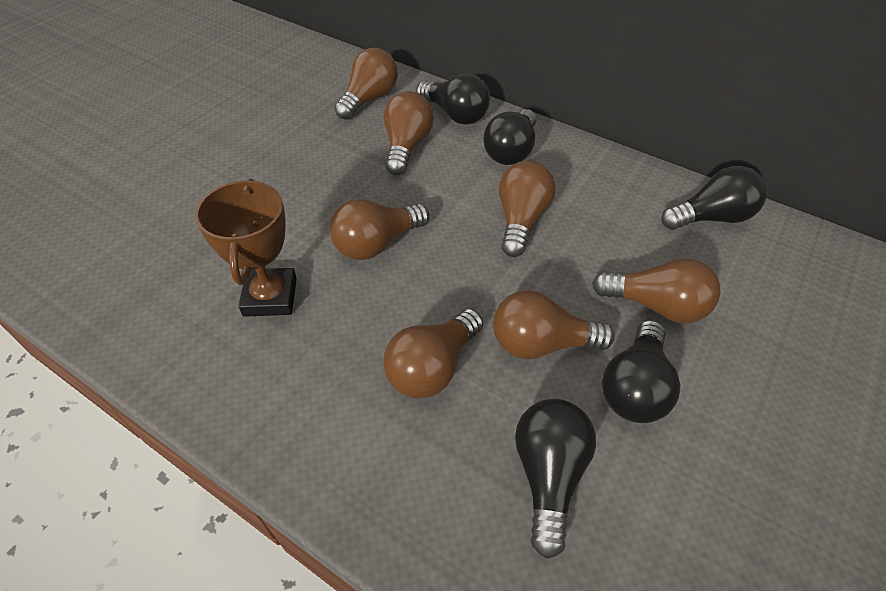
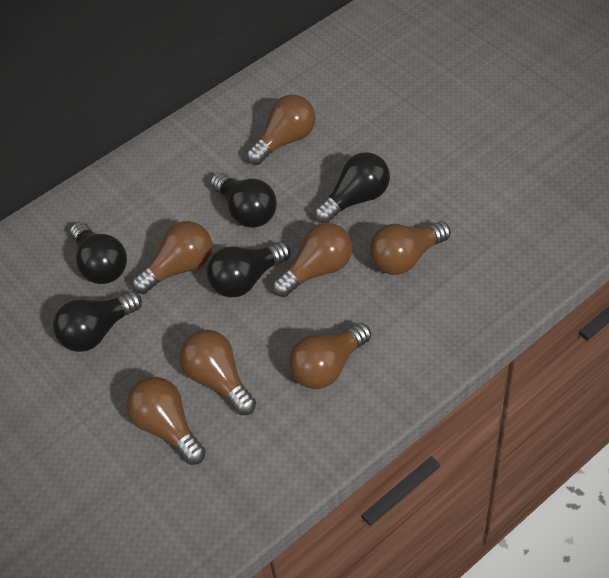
brown trophy: [195,179,297,317] = 1 -> none = 0

